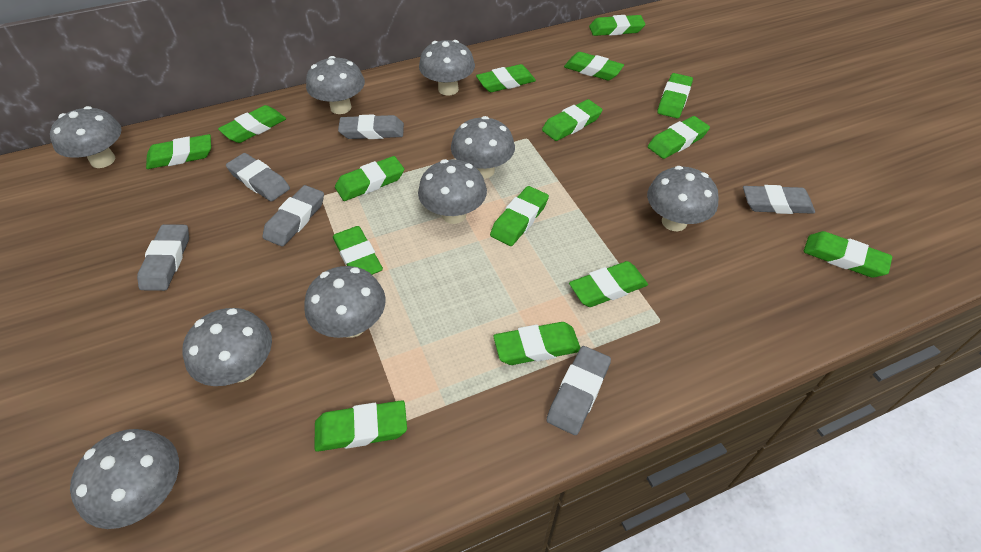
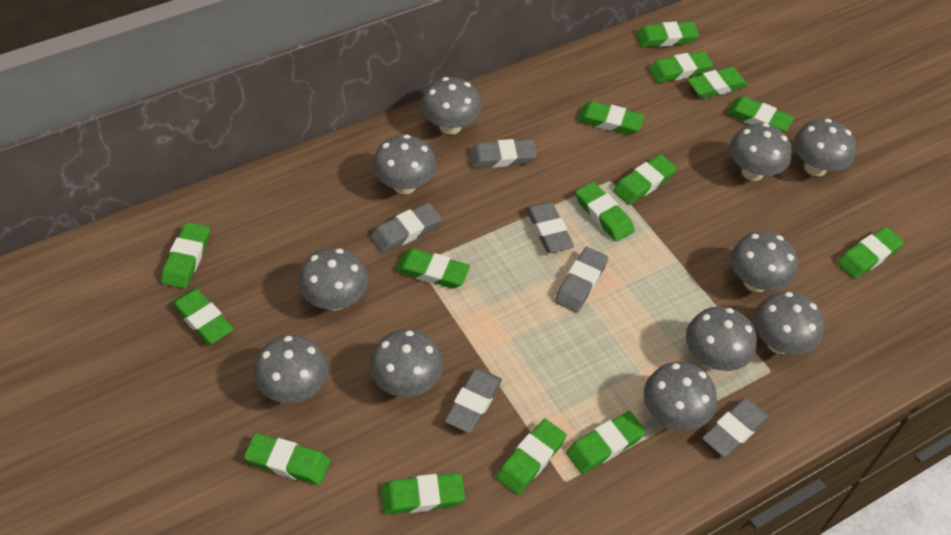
grey mushroom: [50,106,122,168] [70,429,179,529] [182,308,272,386] [304,266,386,338] [306,56,365,114] [418,159,487,224] [419,40,475,96] [451,116,515,179] [647,166,719,231] = 9 -> [254,335,328,403] [298,248,368,311] [370,330,443,397] [372,134,436,194] [421,77,482,135] [644,362,717,430] [686,307,757,371] [729,123,792,181] [731,232,798,292] [754,292,824,355] [794,119,856,177] = 11

